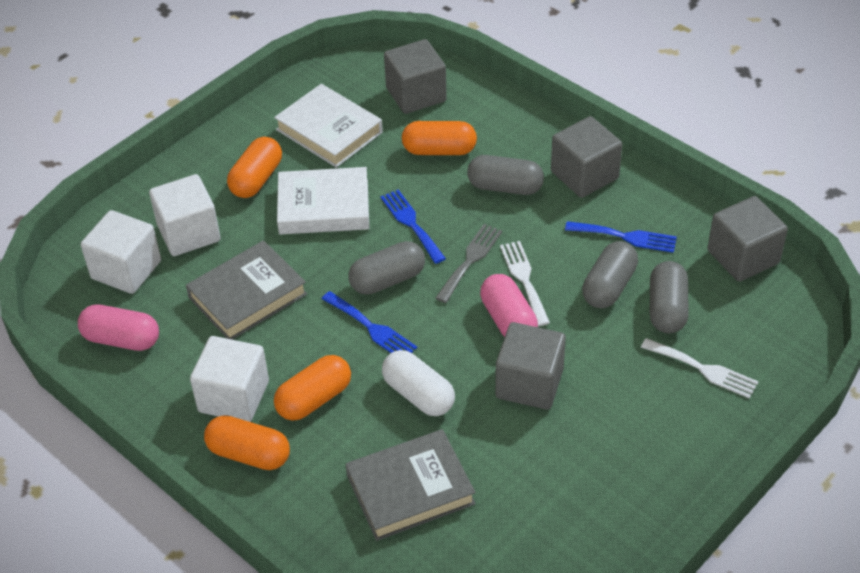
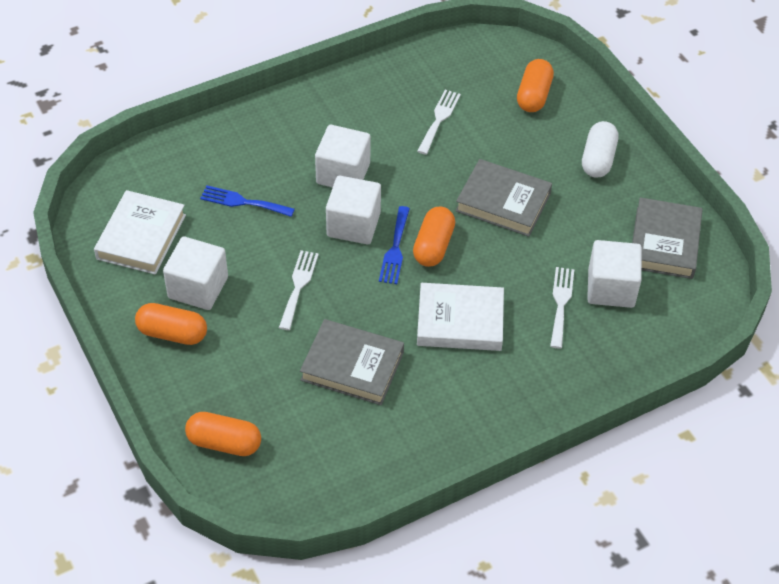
blue fork: [322,291,417,353] [381,190,446,264] [565,221,677,253] = 3 -> [200,186,295,217] [379,206,410,284] = 2
grey book: [186,240,307,339] [346,429,476,541] = 2 -> [300,319,404,405] [455,159,552,237] [632,197,703,279] = 3
grey capsule: [349,241,425,295] [467,155,544,195] [582,241,638,308] [650,261,689,333] = 4 -> none = 0
grey cube: [384,39,447,114] [495,322,566,410] [551,116,622,198] [708,196,788,282] = 4 -> none = 0
grey fork: [436,224,502,303] = 1 -> none = 0
pink capsule: [78,305,159,351] [480,274,538,337] = 2 -> none = 0
white cube: [81,210,161,294] [149,174,221,256] [190,336,269,422] = 3 -> [163,237,228,310] [315,125,371,188] [326,176,381,244] [587,240,642,308] = 4
white fork: [500,241,550,326] [641,338,759,399] = 2 -> [279,250,319,330] [417,90,461,155] [550,267,574,349] = 3

